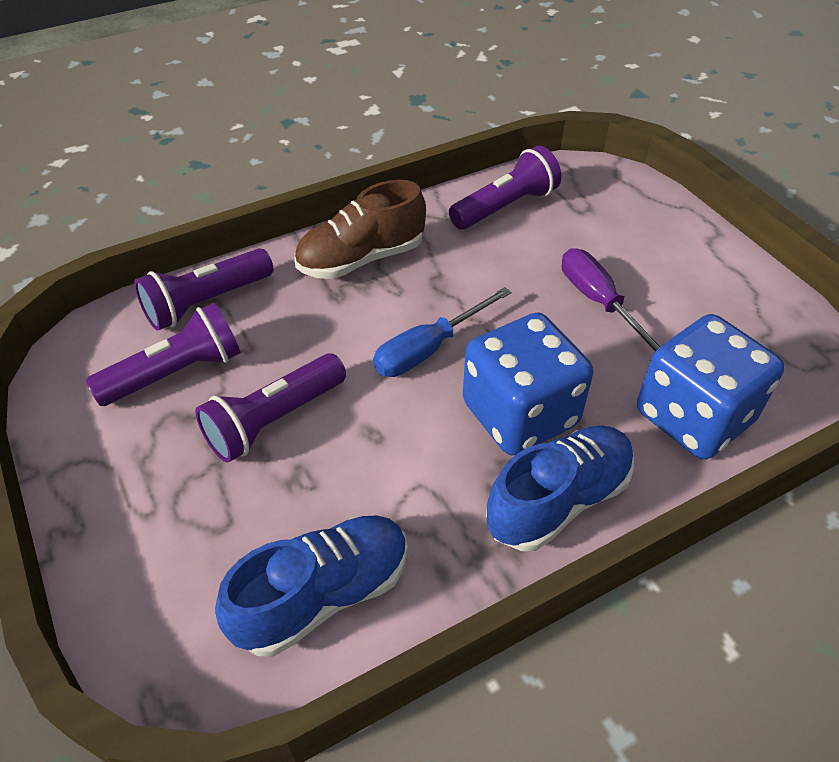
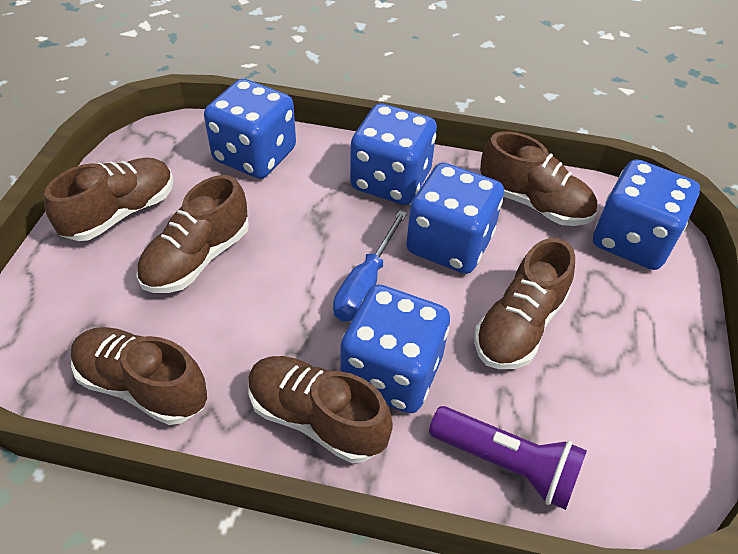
blue dice: [463,313,593,456] [637,314,785,460] = 2 -> [204,79,296,179] [340,284,450,413] [350,104,437,205] [406,163,504,274] [593,159,700,270] = 5
blue shoe: [215,516,408,657] [486,426,634,551] = 2 -> none = 0
brown shoe: [294,180,426,279] = 1 -> [44,158,174,241] [71,327,207,425] [136,175,249,293] [248,356,393,463] [474,238,575,369] [480,131,597,226] = 6
purple flashlight: [86,303,241,406] [134,248,273,331] [195,353,346,463] [449,146,561,230] = 4 -> [429,406,587,510] = 1
purple screwdriver: [562,248,660,351] = 1 -> none = 0

